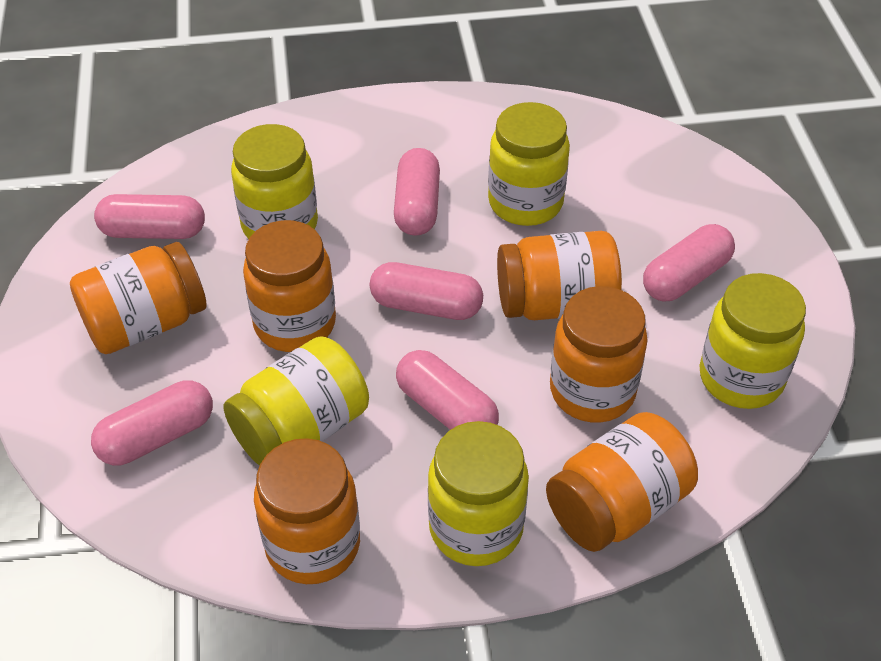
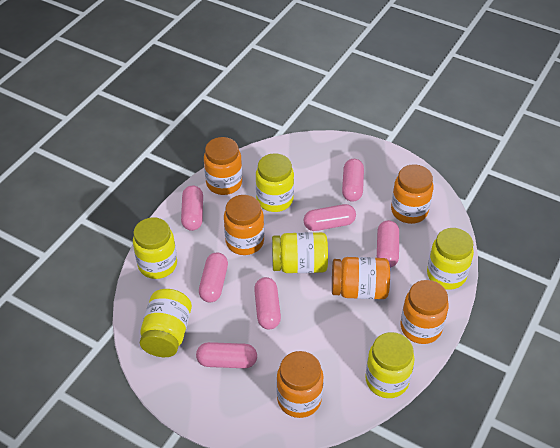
pink capsule: [91,380,213,466] [94,194,205,239] [370,262,483,320] [394,148,440,236] [396,350,499,430] [643,224,735,302] = 6 -> [181,185,203,231] [196,342,257,368] [199,252,228,303] [254,277,281,329] [303,204,356,231] [342,159,364,202] [377,220,399,268] = 7
yellow jar: [224,336,369,466] [231,124,318,239] [428,421,529,566] [488,102,570,226] [700,273,806,409] = 5 -> [133,217,177,279] [140,289,192,357] [256,153,294,212] [272,232,328,273] [365,332,415,398] [427,228,474,290] = 6

